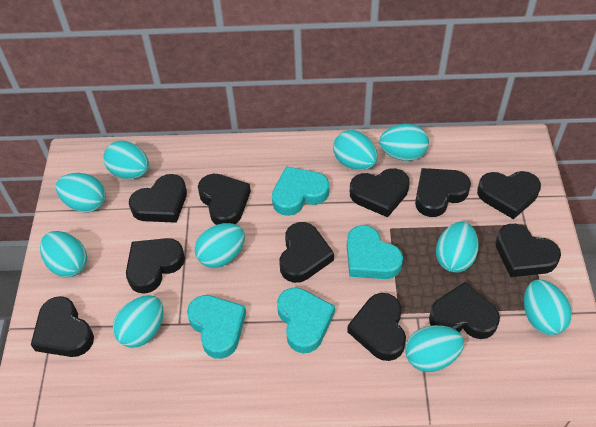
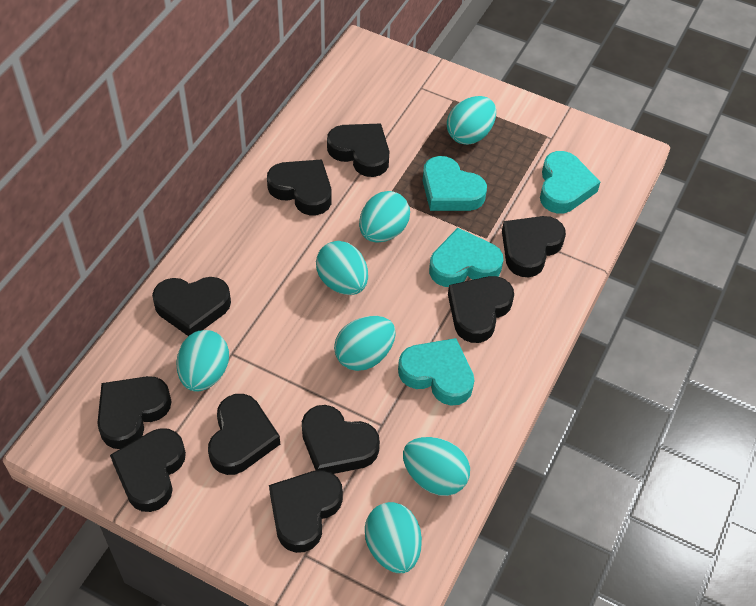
black heart: [31,296,94,357] [126,238,185,294] [129,174,187,223] [198,174,251,225] [279,222,334,283] [347,293,406,361] [350,168,410,217] [415,168,471,217] [429,282,500,339] [477,171,541,219] [496,224,561,277] = 11 -> [97,376,172,449] [110,428,186,512] [152,277,231,336] [208,394,280,475] [267,159,332,215] [269,470,343,553] [302,405,380,474] [327,123,389,177] [448,276,514,343] [502,216,566,277] = 10
turquoise egg: [40,231,87,277] [56,173,106,213] [104,141,149,179] [113,295,163,348] [194,223,245,268] [333,130,378,170] [379,124,429,161] [405,325,464,372] [436,222,479,273] [524,280,572,335] = 10 -> [176,330,229,392] [316,241,368,295] [334,316,396,371] [359,191,410,243] [365,502,422,573] [403,437,470,496] [447,96,496,145] = 7

